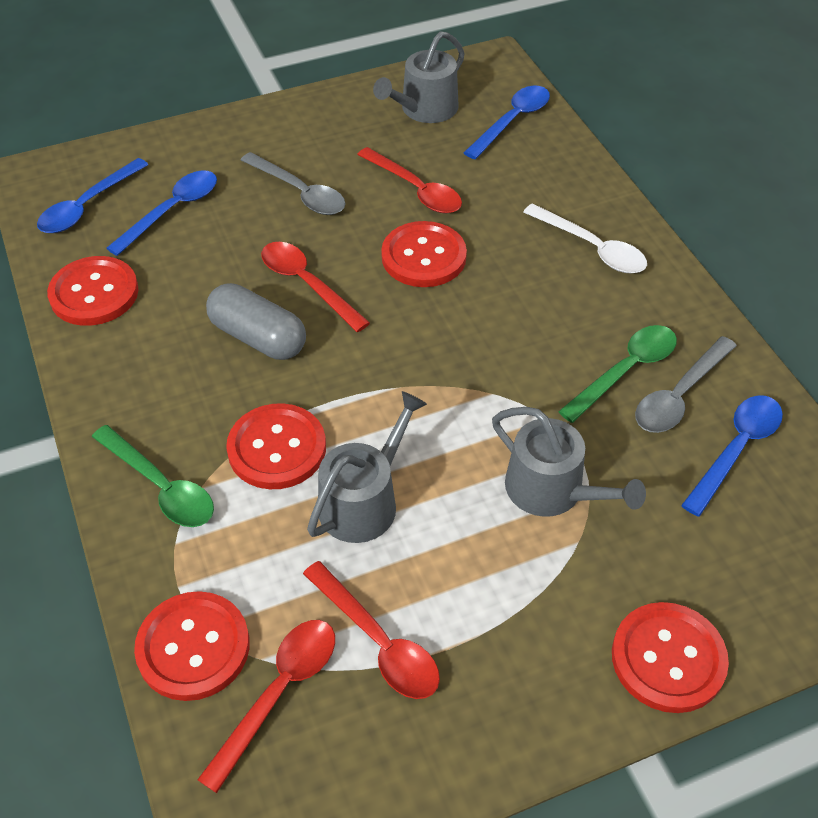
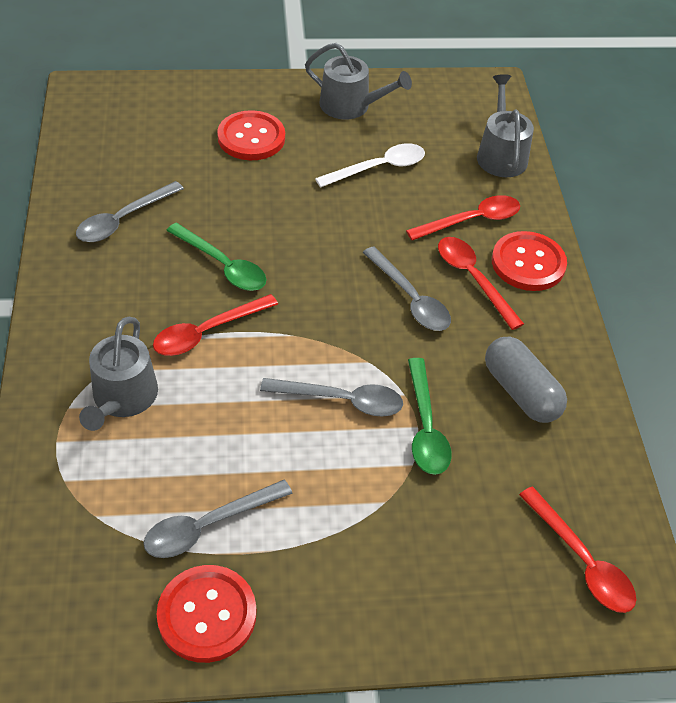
blue spoon: [37,158,149,233] [106,171,217,256] [464,86,550,159] [681,395,783,516] = 4 -> none = 0
grey spoon: [241,152,346,215] [635,336,737,433] = 2 -> [76,181,184,242] [143,480,293,558] [260,378,403,417] [362,246,451,331] = 4
red button: [47,256,139,326] [134,591,250,701] [226,403,326,489] [381,221,467,287] [612,602,729,713] = 5 -> [156,565,256,663] [217,110,285,160] [492,231,567,291] = 3

